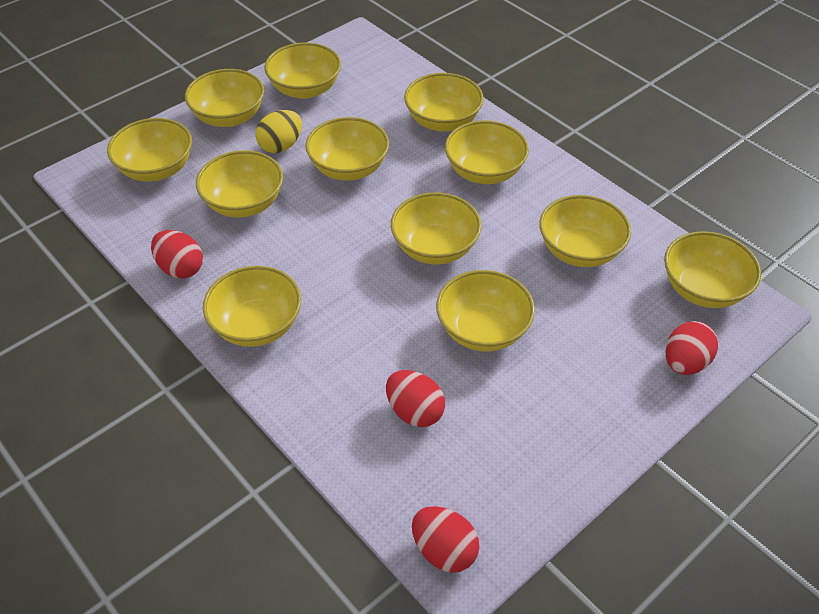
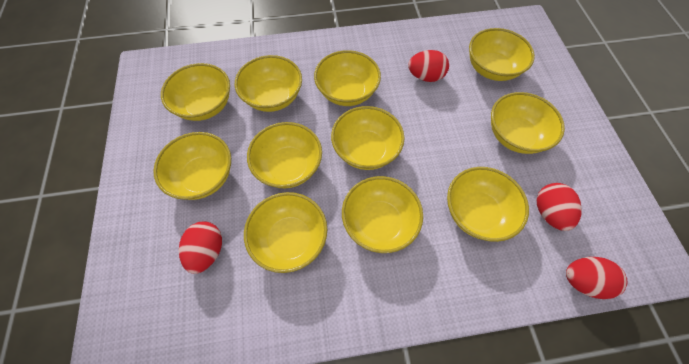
yellow bowl: [107,118,192,182] [185,69,264,127] [196,150,283,218] [203,266,301,347] [264,42,341,99] [305,117,389,181] [391,192,481,264] [404,73,484,132] [436,270,535,352] [445,120,529,184] [539,195,631,267] [664,231,761,308] = 12 -> [153,132,231,200] [161,63,230,121] [235,55,302,112] [244,192,327,273] [247,122,322,188] [314,50,381,106] [331,106,404,170] [342,176,423,253] [447,167,529,242] [469,28,535,81] [491,92,565,154] = 11
yellow egg: [256,110,302,153] = 1 -> none = 0

